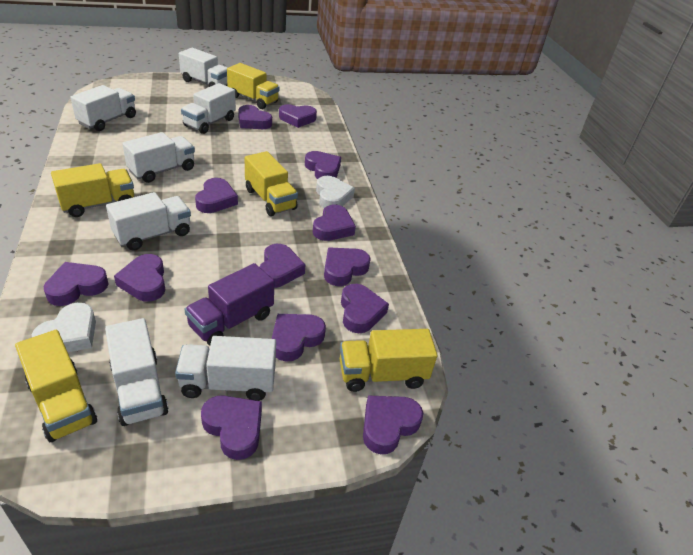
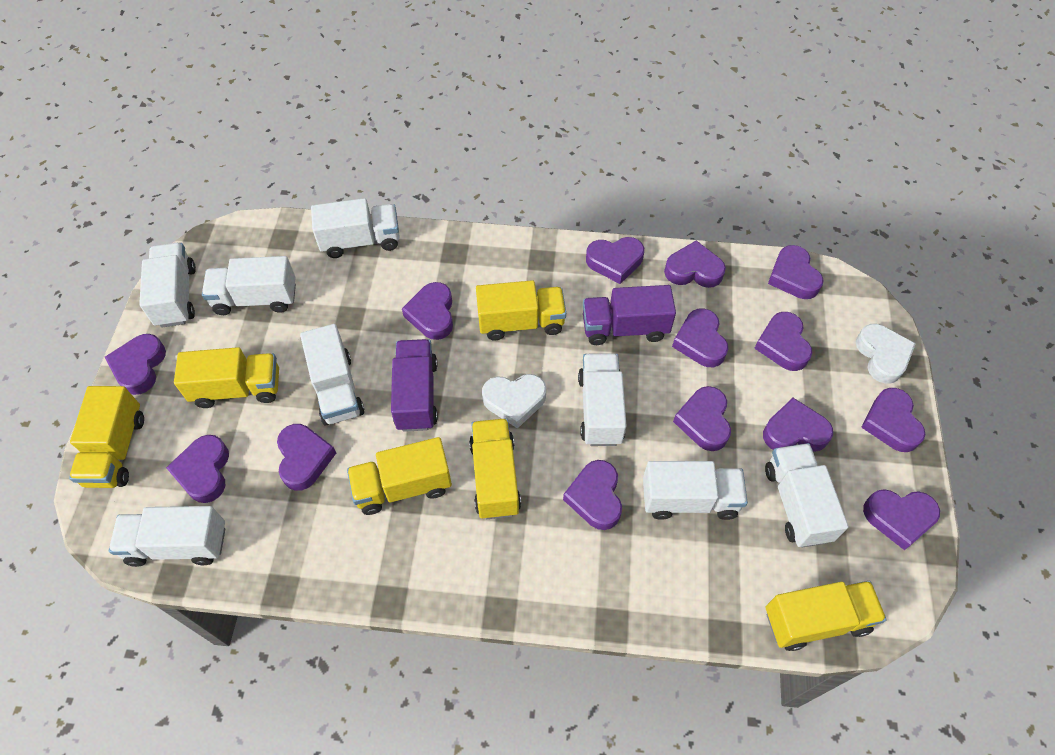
purple heart: [44,262,109,306] [114,254,165,302] [195,178,238,213] [201,395,262,460] [238,105,272,129] [260,244,305,288] [272,314,326,361] [279,104,317,128] [305,151,341,179] [313,205,356,241] [324,247,371,286] [341,284,389,333] [363,395,423,454] = 13 -> [105,334,166,395] [166,435,229,503] [277,424,336,491] [402,282,453,340] [563,460,622,530] [586,237,644,284] [664,240,726,288] [672,309,728,367] [673,386,731,451] [754,312,812,371] [763,398,833,452] [768,245,824,299] [861,388,925,452] [863,489,940,550] = 14
purple truck: [184,263,274,346] = 1 -> [391,339,438,432] [583,285,676,345] = 2
white truck: [70,85,136,131] [105,318,169,426] [106,192,191,251] [122,132,195,183] [175,336,276,401] [179,48,228,87] [181,83,236,134] = 7 -> [109,506,225,567] [139,243,196,328] [202,256,296,315] [300,324,364,425] [311,198,400,258] [578,353,627,446] [643,461,748,520] [765,443,849,548] = 8
yellow truck: [15,330,97,442] [51,163,134,217] [227,63,280,109] [245,151,298,216] [340,329,437,392] = 5 -> [69,386,144,488] [174,347,279,408] [347,437,452,515] [469,418,521,519] [476,280,566,340] [765,581,887,651] = 6

